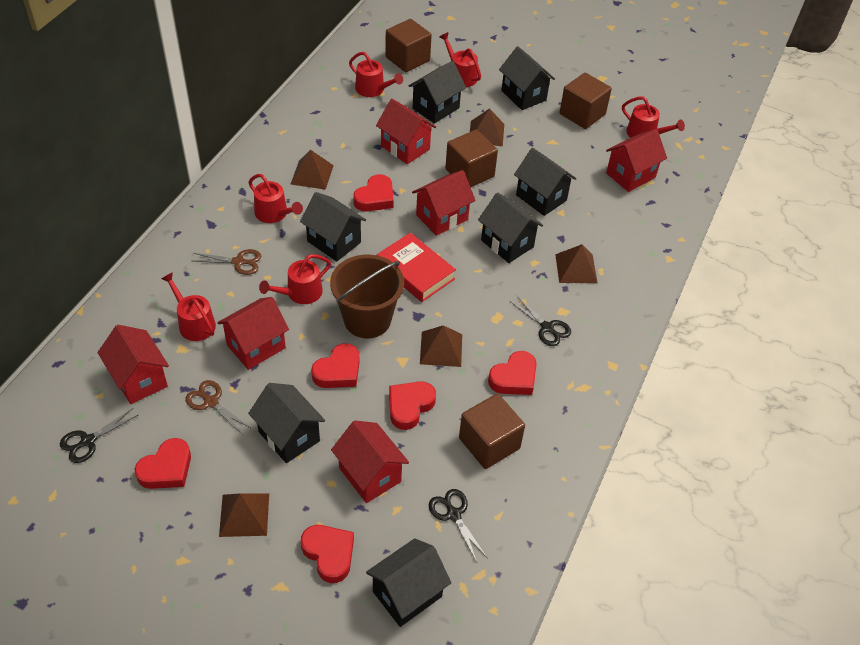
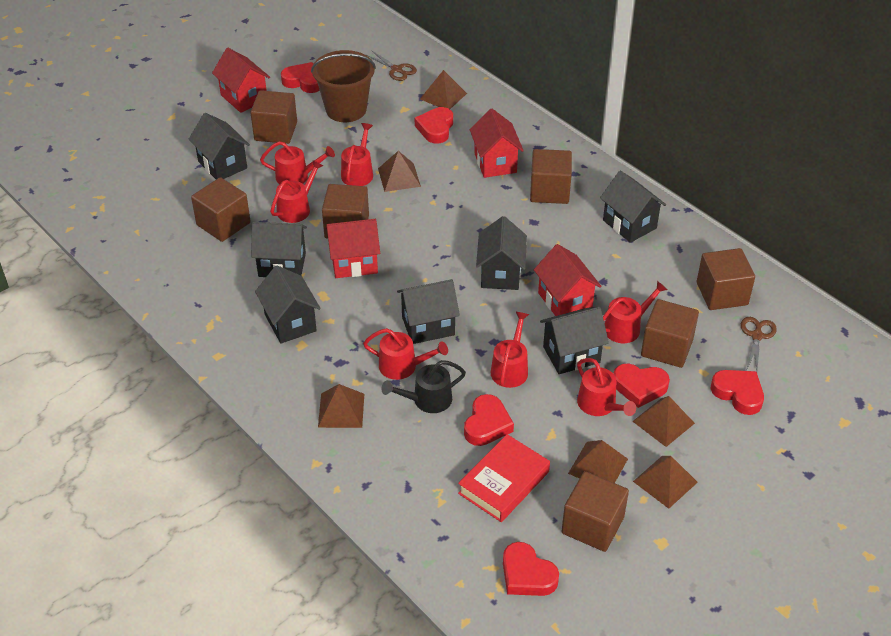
black scissors: [60,408,138,463] [429,489,488,562] [510,296,571,346] = 3 -> none = 0
black watering can: none = 0 -> [381,360,466,413] = 1
brown cube: [385,19,432,72] [445,130,498,187] [459,394,525,469] [560,73,612,129] = 4 -> [191,177,251,242] [250,90,297,144] [322,184,369,239] [530,149,572,204] [561,471,629,552] [641,299,699,368] [697,248,755,310] = 7
brown pyramid: [219,493,269,537] [291,150,334,190] [420,325,462,367] [470,108,504,146] [555,244,598,283] = 5 -> [318,384,364,428] [378,151,421,192] [420,70,467,109] [568,440,628,483] [632,396,695,447] [633,456,698,509] = 6
red house: [98,325,169,404] [217,297,289,370] [331,420,409,503] [376,99,436,164] [412,170,476,236] [606,129,667,192] = 6 -> [212,48,270,113] [326,219,380,278] [470,109,524,178] [534,244,601,316] = 4
red watering can: [161,272,216,341] [248,174,303,223] [259,254,331,304] [349,52,403,97] [439,32,481,87] [622,96,685,138] = 6 -> [260,141,335,184] [270,160,324,223] [341,123,373,186] [363,328,448,380] [491,312,529,388] [577,358,636,416] [603,281,668,343] = 7

